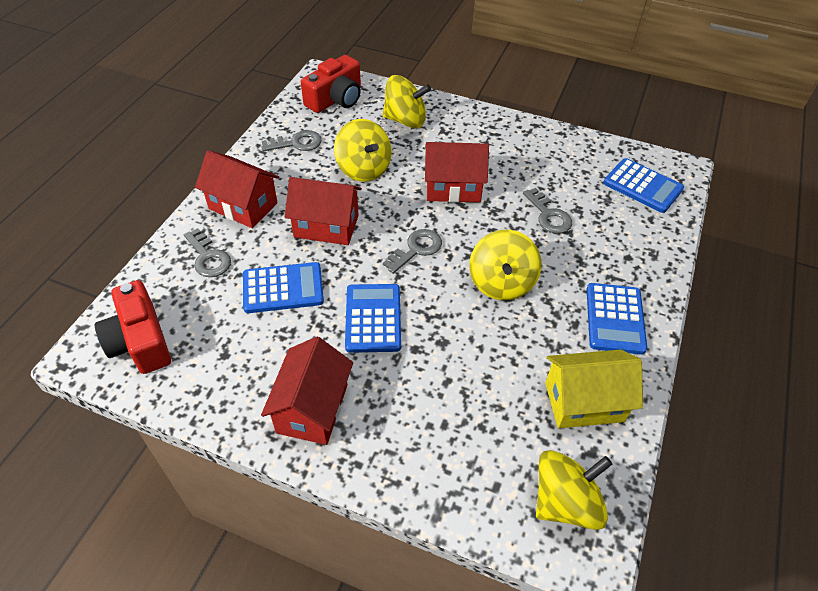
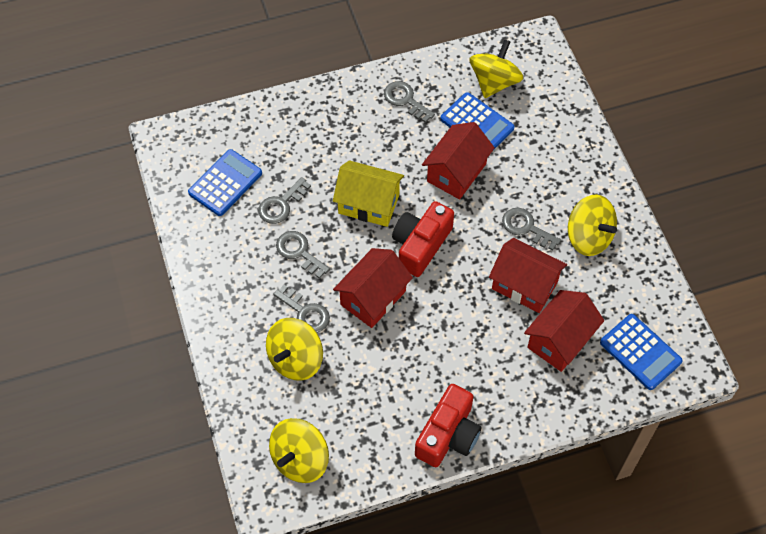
blue calculator: [243,262,324,313] [345,284,401,353] [587,283,647,355] [603,158,684,213] = 4 -> [188,149,262,216] [440,92,515,148] [600,314,683,390] = 3
grey key: [184,228,231,277] [261,130,322,152] [383,229,442,274] [523,188,572,234] = 4 -> [258,177,311,224] [274,285,330,333] [276,231,330,279] [384,81,435,123] [502,208,561,251] = 5

